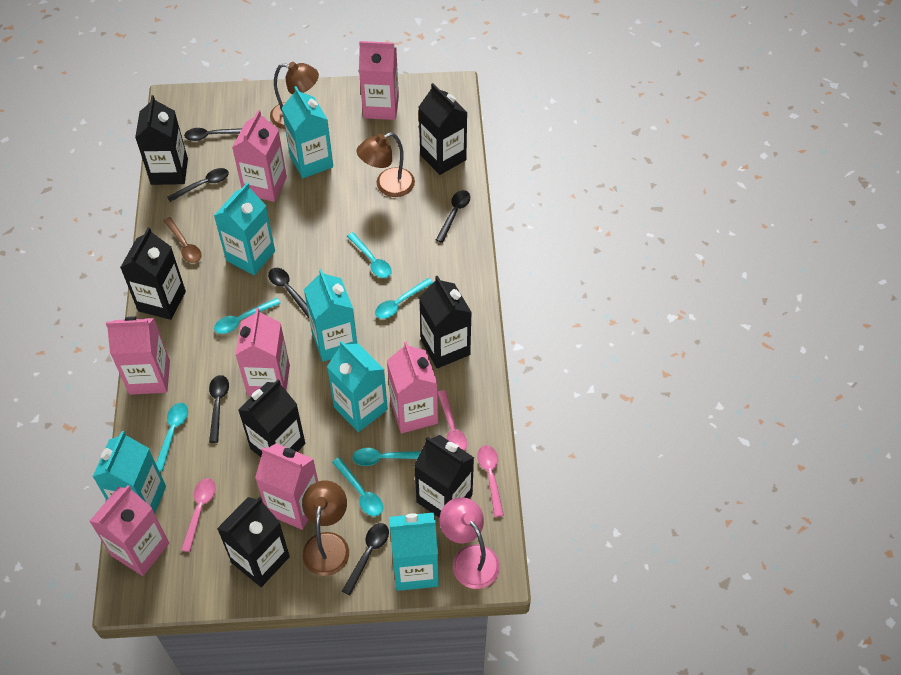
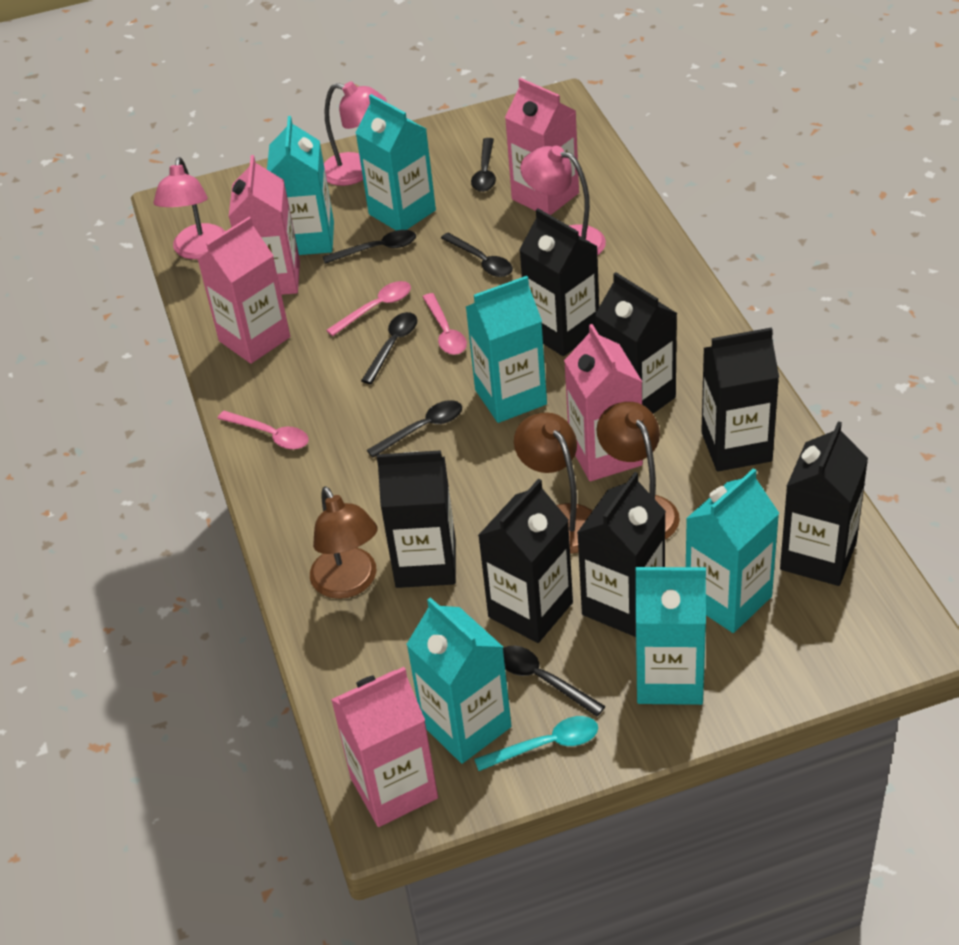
brown spoon: [164,217,202,263] = 1 -> none = 0
pink carton: [89,485,169,576] [106,316,170,395] [232,110,287,202] [235,308,290,396] [255,443,318,530] [359,41,399,120] [387,341,438,433] = 7 -> [198,217,290,364] [229,155,300,295] [331,667,438,827] [505,78,579,215] [564,324,643,481] = 5
pink lamp: [440,497,500,589] = 1 -> [153,157,225,259] [324,81,387,186] [520,146,606,255] = 3
turquoise spoon: [156,403,188,471] [214,298,281,334] [332,457,383,516] [347,232,392,278] [352,448,421,466] [375,278,433,319] = 6 -> [474,716,598,771] = 1

